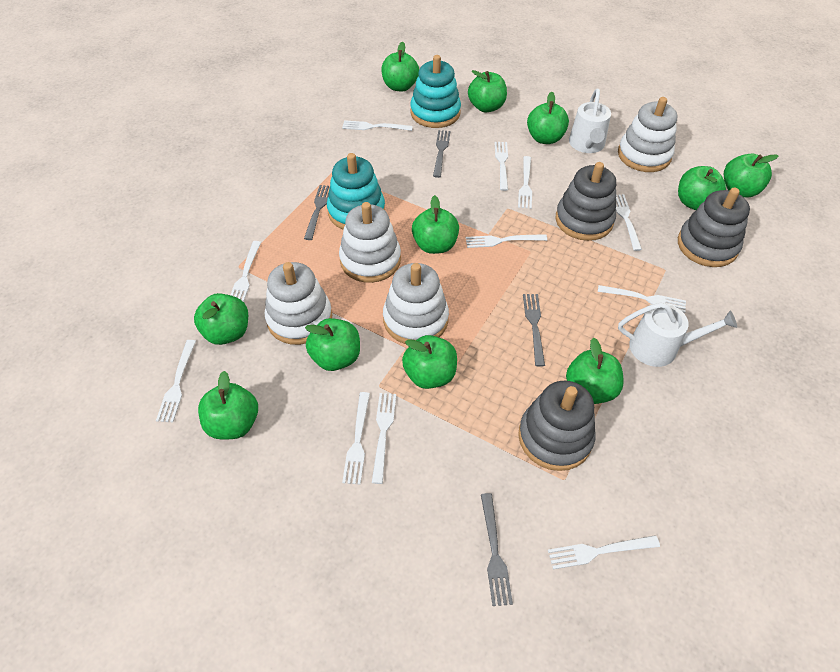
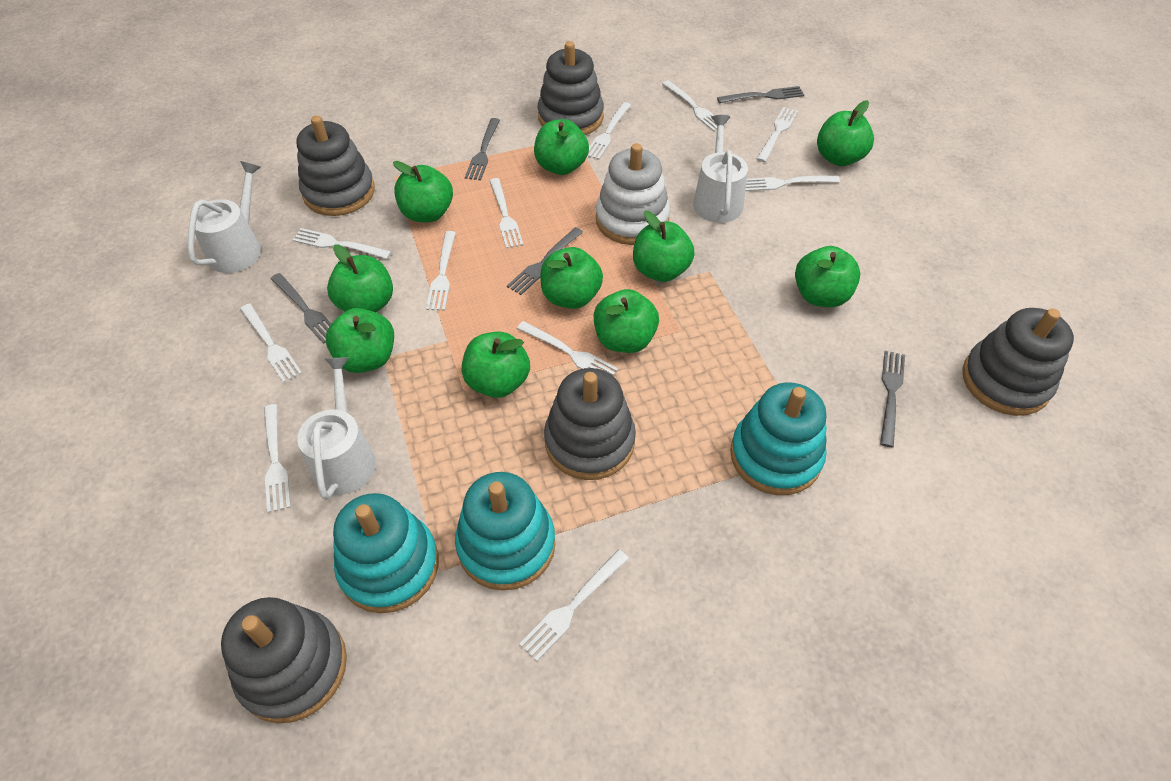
green apple: [194,293,248,345] [198,371,258,439] [305,318,360,371] [381,42,419,91] [402,335,457,389] [412,195,459,254] [468,70,507,112] [527,92,569,144] [566,338,624,404] [678,166,726,210] [724,154,779,198] = 11 -> [326,308,394,373] [327,244,393,312] [393,161,453,222] [462,332,530,398] [534,119,589,175] [540,247,603,309] [594,289,659,353] [633,211,695,282] [795,246,860,307] [817,100,874,166] = 10
grey fork: [304,185,329,240] [433,130,451,178] [481,493,513,606] [523,294,545,367] = 4 -> [271,273,331,344] [465,118,500,180] [507,227,583,295] [717,86,804,103] [880,351,905,447] = 5
grey stacking toy: [518,381,595,471] [555,162,616,241] [678,188,750,267] = 3 -> [221,597,347,724] [297,116,375,216] [538,41,604,135] [544,368,636,480] [962,308,1074,416] = 5
turquoise stacking toy: [327,153,385,230] [410,55,461,128] = 2 -> [333,493,439,613] [455,472,555,591] [730,382,827,495] = 3
white stacking toy: [264,262,332,345] [339,202,401,283] [383,263,449,344] [618,97,678,172] = 4 -> [596,143,670,245] = 1
white watering can: [569,89,611,153] [618,302,737,367] = 2 -> [188,161,261,273] [297,358,375,500] [693,115,748,223] = 3

